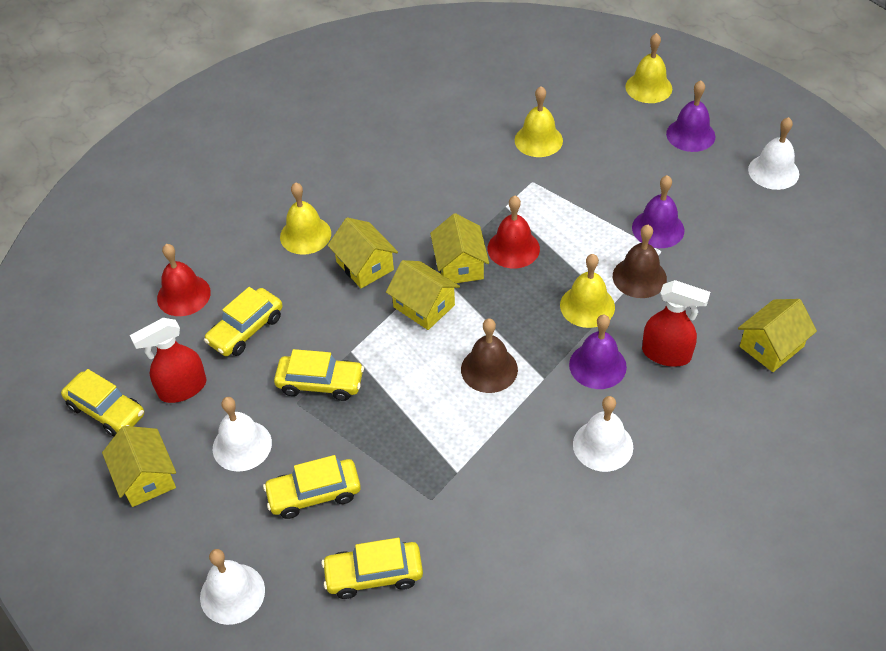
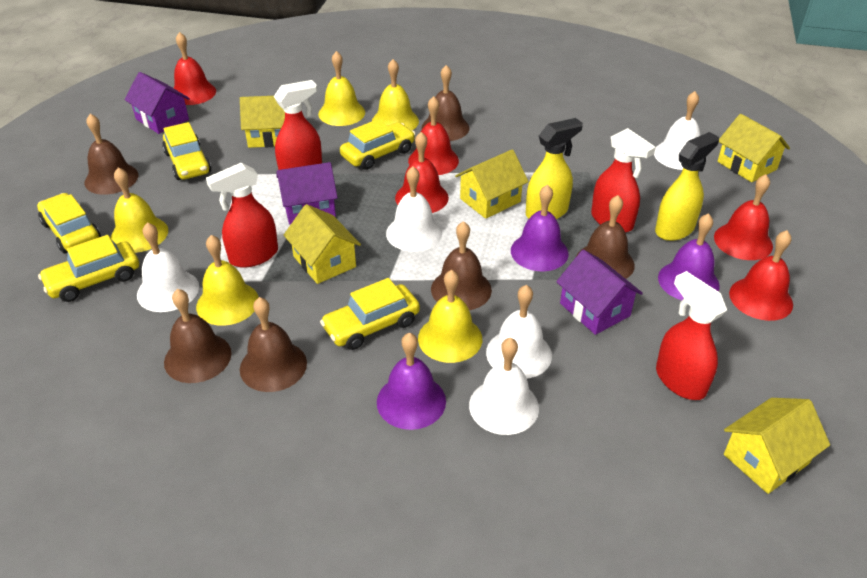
brown bell: [461,318,518,393] [613,225,667,298] = 2 -> [85,114,138,195] [164,289,231,383] [240,297,307,392] [421,65,470,141] [431,221,492,310] [577,195,635,279] = 6
purple house: none = 0 -> [124,72,190,134] [277,162,338,225] [556,249,643,335] = 3
red bell: [157,244,211,316] [488,196,540,268] = 2 -> [174,32,216,105] [395,132,449,213] [408,96,459,175] [714,174,773,260] [729,230,793,321] = 5
red spray bottle: [130,318,207,403] [642,280,710,367] = 2 -> [206,163,278,268] [274,80,322,170] [591,128,656,233] [656,271,727,400] = 4
white bell: [200,549,265,625] [213,397,272,472] [573,396,633,472] [748,117,799,190] = 4 -> [137,222,199,312] [386,166,442,252] [469,337,539,435] [486,285,552,378] [654,91,701,170] = 5
yellow bell: [280,182,331,255] [515,86,563,157] [560,254,615,328] [625,33,672,103] = 4 -> [110,167,168,253] [196,235,259,326] [318,51,365,126] [372,59,419,130] [418,270,482,363] = 5
yellow spray bottle: none = 0 -> [526,118,583,219] [655,132,719,241] = 2

